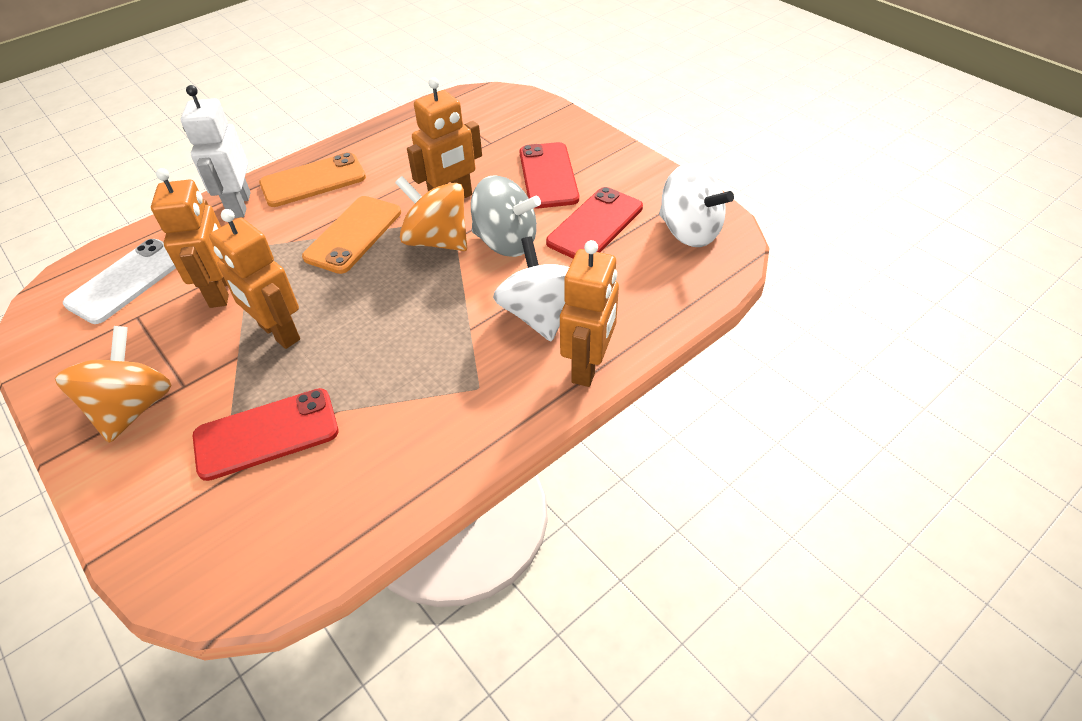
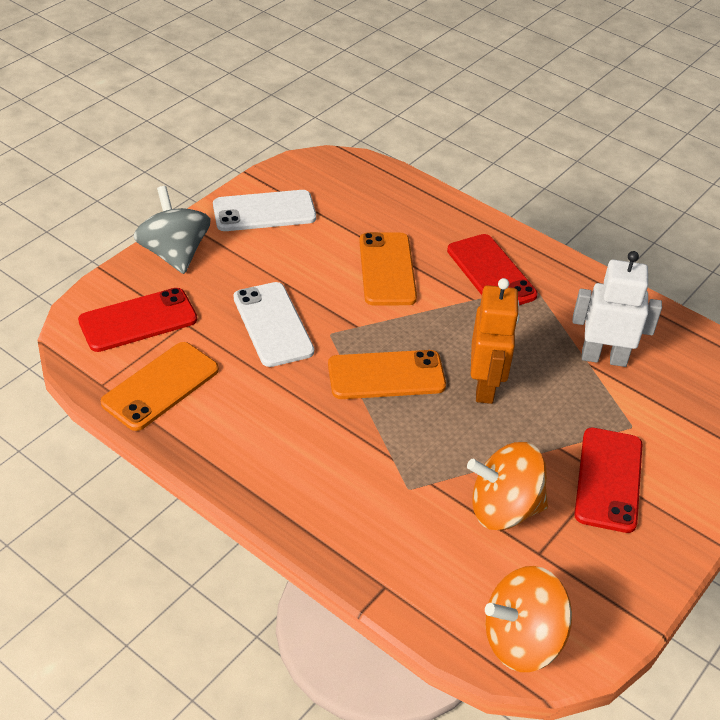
orange phone: [259,152,366,207] [302,196,401,274] = 2 -> [101,342,219,431] [328,350,446,399] [359,232,417,306] = 3
orange robot: [151,168,229,308] [209,209,300,349] [407,77,482,198] [560,240,619,387] = 4 -> [471,278,519,404] = 1
white phone: [63,239,176,324] = 1 -> [213,190,316,231] [234,282,314,367] = 2
white spinning top: [493,236,569,341] [659,163,734,247] = 2 -> none = 0

